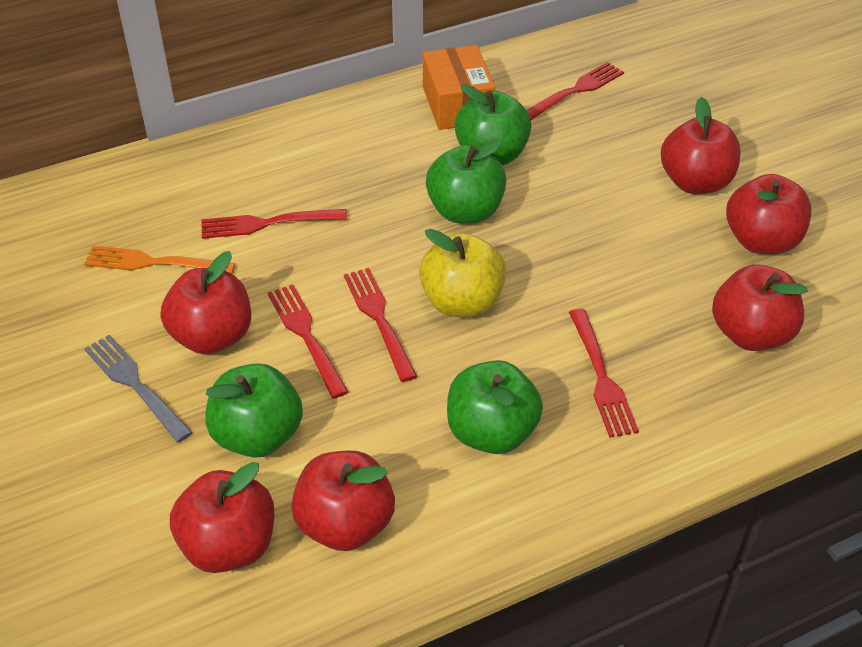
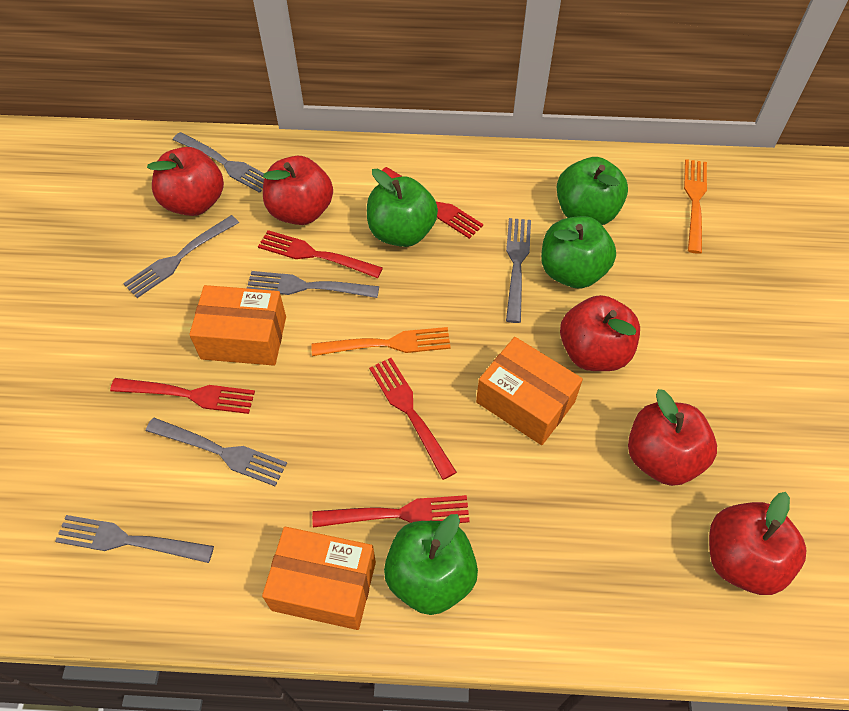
grey fork: [84,335,193,443] = 1 -> [55,515,214,563] [123,215,239,298] [146,418,287,486] [173,132,264,193] [247,271,379,298] [506,218,531,323] = 6
orange box: [423,45,495,130] = 1 -> [189,285,286,366] [262,527,376,630] [476,337,583,445] = 3
orange fork: [84,246,235,274] = 1 -> [311,327,451,356] [684,159,707,254] = 2
red apple: [160,251,251,355] [170,462,274,573] [291,451,395,551] [661,97,741,194] [712,264,808,351] [726,174,811,254] = 6 -> [147,147,224,216] [263,156,333,225] [560,295,640,371] [628,389,717,486] [709,492,806,595] = 5
yellow apple: [419,229,506,317] = 1 -> none = 0

